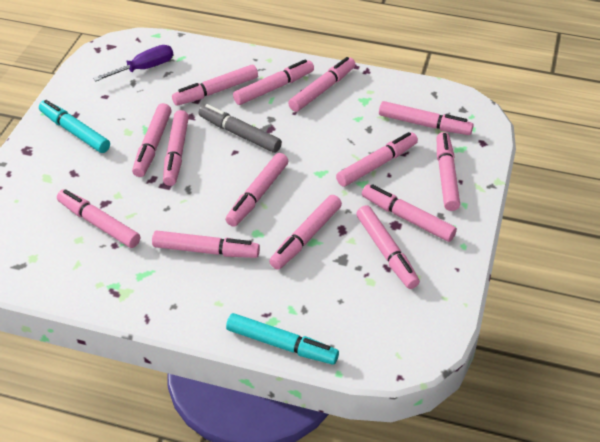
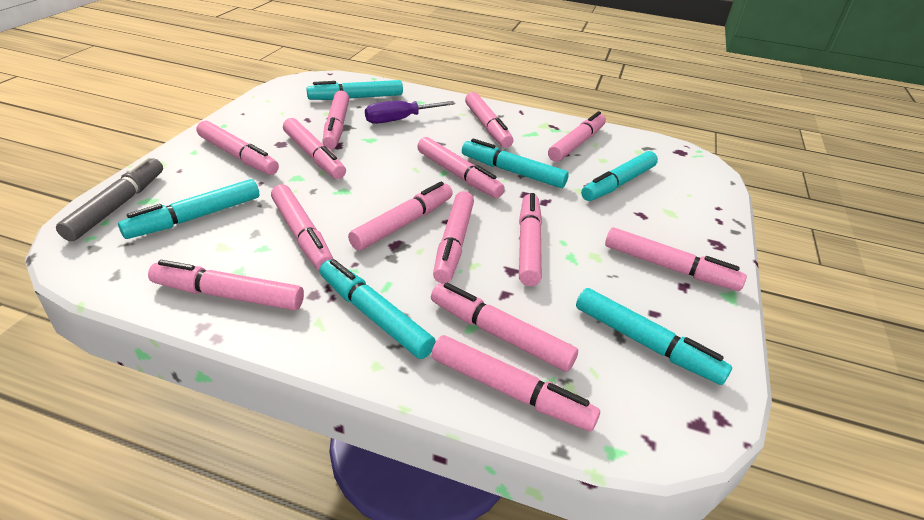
turquoise marker: [39,100,110,153] [226,313,339,365] = 2 -> [118,179,259,239] [306,80,403,100] [319,259,436,359] [462,138,569,188] [576,288,732,385] [581,151,658,201] = 6

